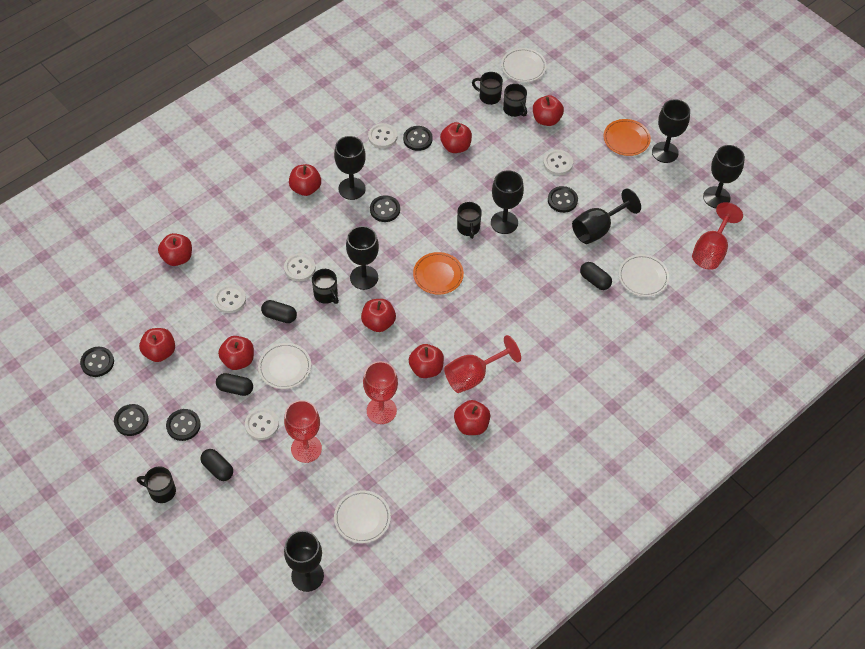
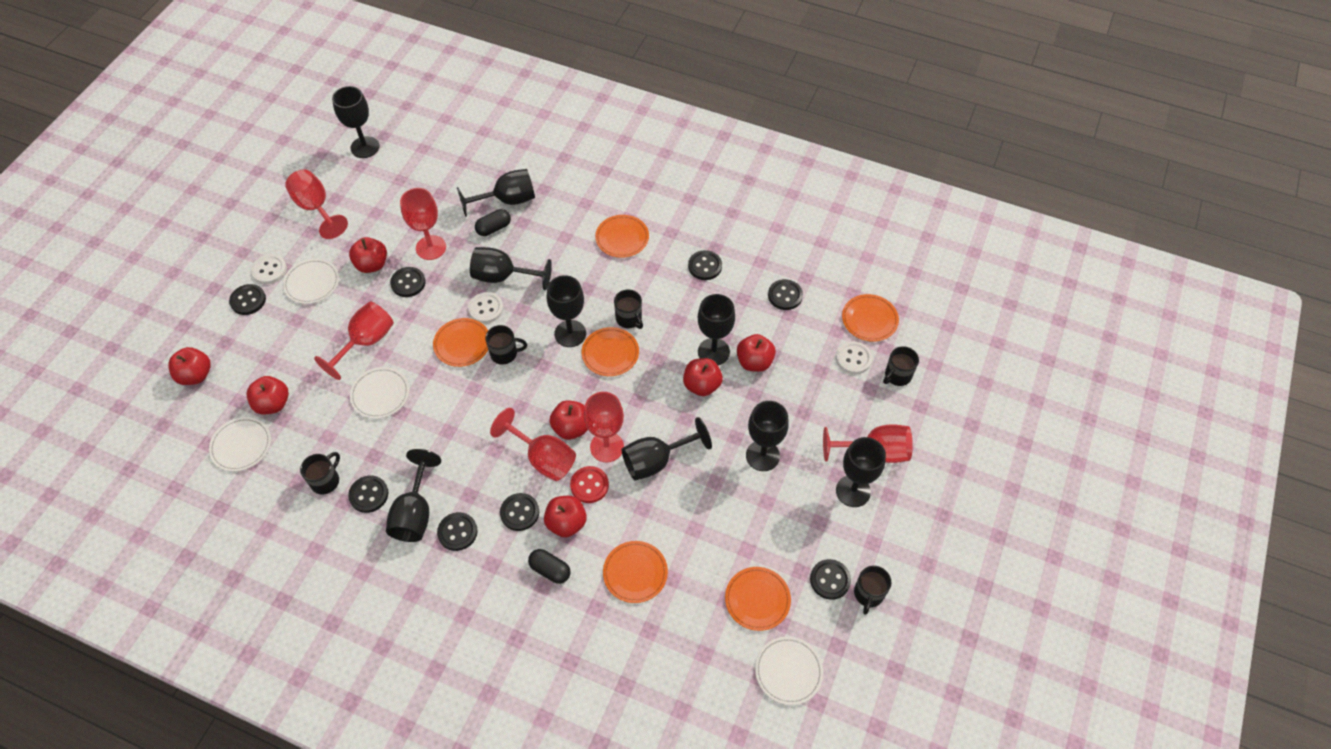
black button: [80,347,114,377] [114,404,149,436] [166,409,201,441] [370,195,400,222] [403,126,433,151] [548,186,578,213] = 6 -> [229,284,266,315] [348,476,388,513] [390,267,426,297] [437,512,477,551] [500,493,539,531] [688,250,722,280] [768,279,803,310] [810,559,851,600] = 8
black capsule: [200,449,233,481] [216,373,253,396] [261,300,297,323] [580,262,612,290] = 4 -> [475,209,511,236] [528,549,571,584] = 2
black goblet: [284,530,324,592] [334,136,366,200] [346,226,379,290] [491,170,524,234] [572,189,641,244] [652,99,690,163] [703,145,745,208] = 7 -> [332,86,379,158] [386,449,441,542] [457,169,535,217] [470,247,552,290] [546,275,586,347] [622,417,712,481] [698,294,735,365] [746,401,789,471] [836,437,886,507] = 9
orange plate: [413,252,464,295] [604,119,651,156] = 2 -> [433,318,488,367] [582,327,639,376] [595,215,649,258] [603,541,668,603] [725,567,791,631] [842,294,899,342] = 6
red apple: [139,328,175,362] [158,233,192,266] [218,336,254,370] [289,164,321,196] [361,299,396,332] [409,344,444,378] [440,122,472,153] [454,400,490,435] [533,95,564,126] = 9 -> [168,347,211,385] [246,376,289,414] [349,237,387,273] [544,496,587,537] [549,400,588,440] [683,358,723,396] [737,334,776,372] = 7
red button: none = 0 -> [570,466,609,503] = 1
red goblet: [284,400,322,463] [363,361,398,424] [444,335,521,393] [692,202,743,270] = 4 -> [285,169,348,239] [314,301,394,380] [400,188,446,260] [490,408,576,481] [584,392,624,462] [823,424,913,463] = 6
white button: [214,284,246,313] [245,408,279,440] [284,253,316,281] [368,123,397,148] [543,150,573,175] = 5 -> [251,254,287,284] [468,292,504,323] [836,341,872,374] = 3

